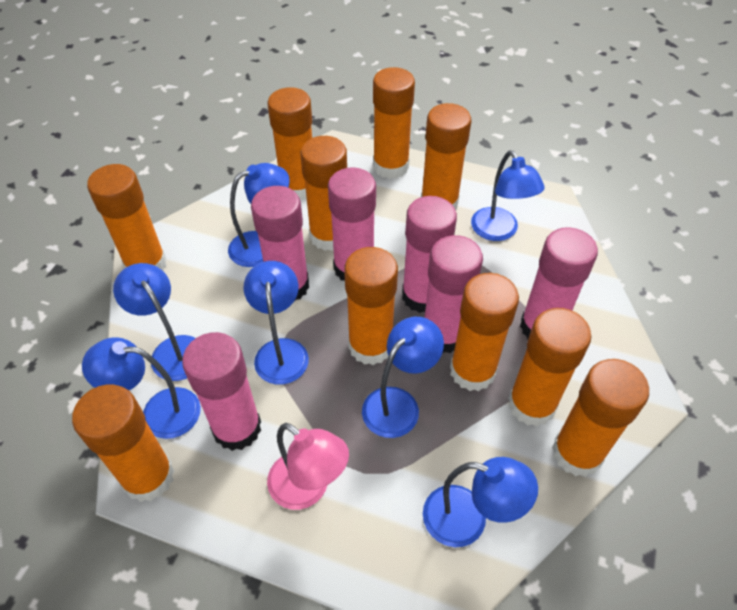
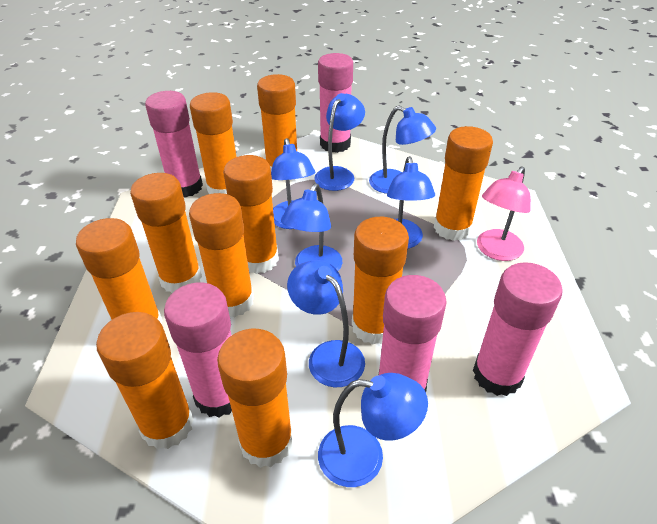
pink glue stick: [182,332,261,451] [251,186,309,300] [328,167,376,281] [402,196,457,313] [425,235,483,353] [520,227,598,339] = 6 -> [145,91,203,198] [164,283,232,418] [318,53,353,153] [379,275,447,392] [473,262,563,396] = 5

